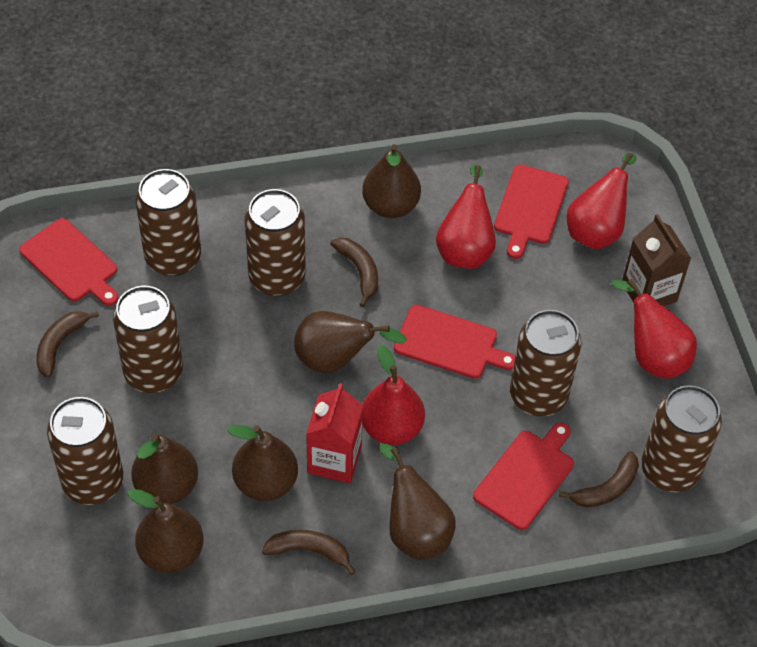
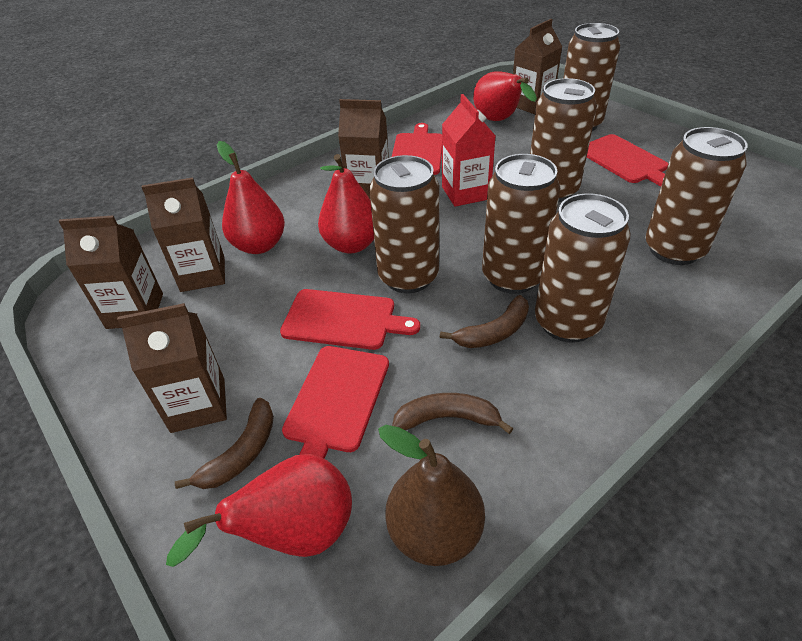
brown banana: [36,311,99,378] [262,530,356,576] [330,237,378,307] [559,451,639,507] = 4 -> [175,398,274,489] [392,393,514,434] [440,295,529,348] = 3
brown carton: [622,214,691,306] = 1 -> [58,215,163,329] [117,303,227,433] [142,177,225,292] [338,99,389,199] [513,19,562,114] = 5
brown pear: [127,489,204,573] [131,433,198,504] [227,425,298,501] [294,311,407,373] [362,144,421,218] [379,444,456,560] = 6 -> [378,425,485,566] = 1

